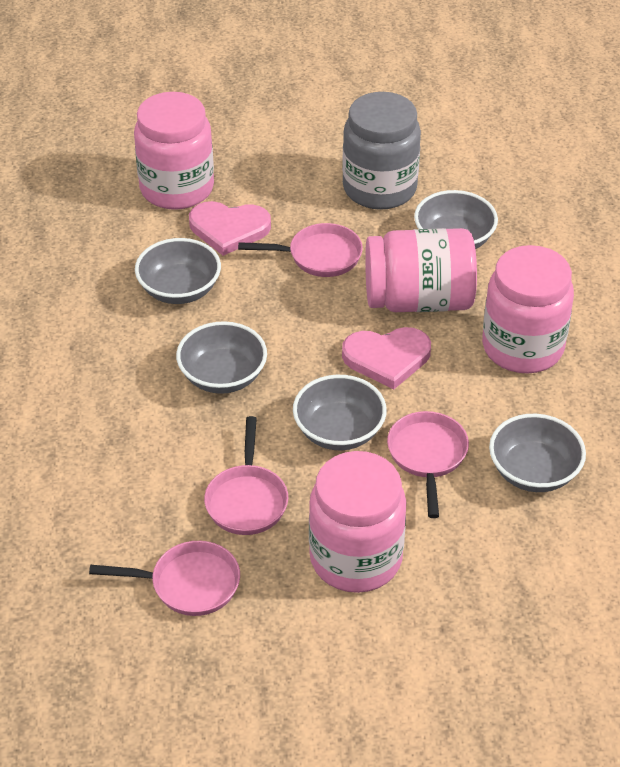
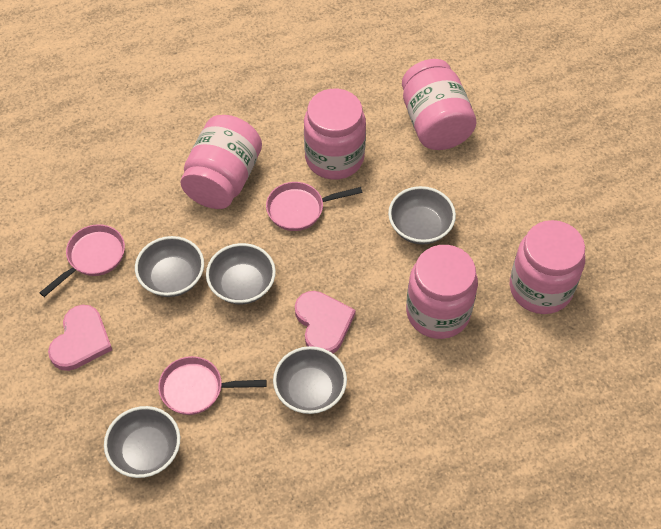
grey jar: [342,92,421,210] = 1 -> none = 0
pink jar: [134,92,214,210] [309,451,406,593] [365,228,477,312] [482,245,574,373] = 4 -> [181,115,262,209] [304,89,366,180] [402,59,476,150] [406,245,478,339] [510,220,585,314] = 5
pink pan: [89,541,240,616] [204,416,288,535] [238,223,363,277] [387,411,469,518] = 4 -> [39,224,125,297] [158,356,267,415] [266,182,363,231] = 3

